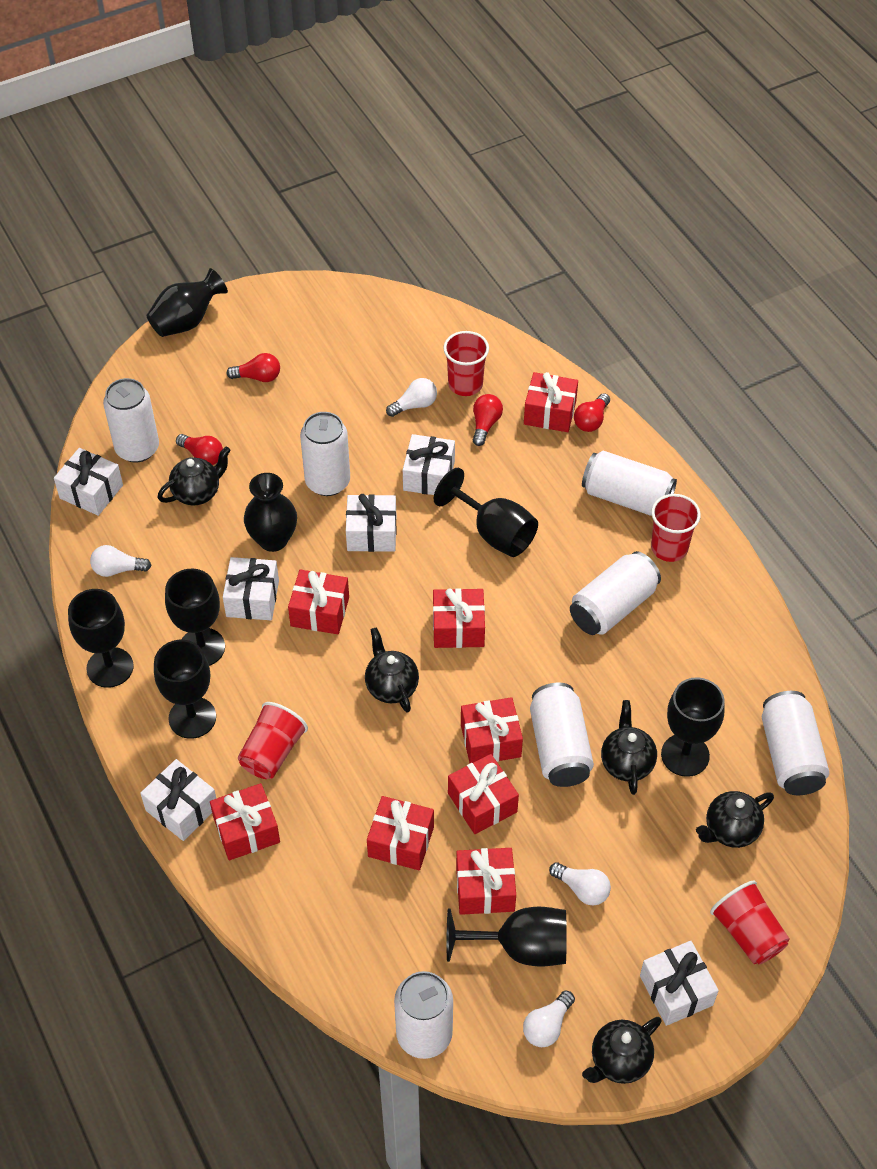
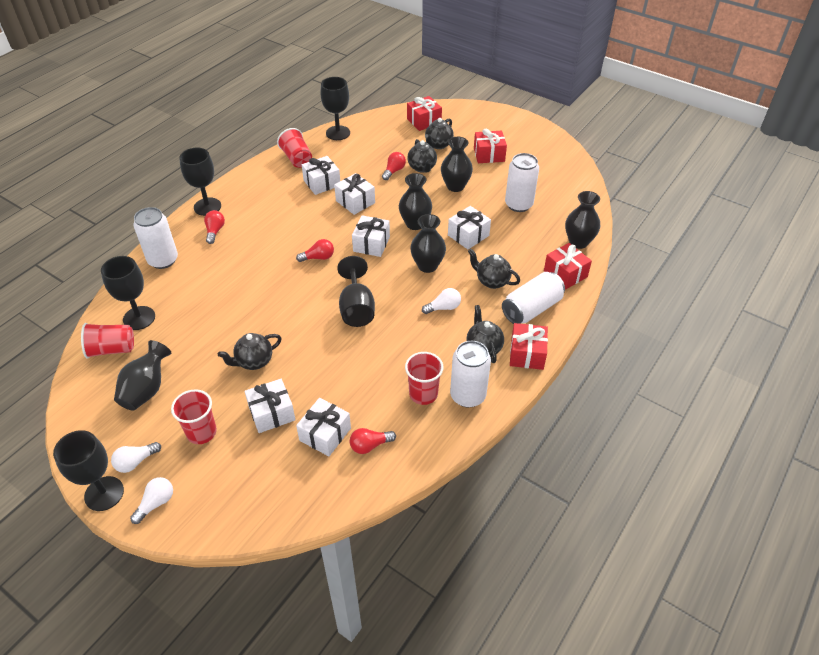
black goblet: [68,589,134,688] [154,640,216,739] [165,569,225,666] [434,468,538,557] [447,907,567,966] [661,677,725,777] = 6 -> [53,430,124,511] [101,256,155,330] [179,148,221,216] [321,77,350,140] [337,256,375,327] = 5
black vase: [147,268,228,337] [244,473,297,552] = 2 -> [114,340,171,411] [399,173,432,230] [410,214,446,273] [441,137,473,192] [565,191,600,249] = 5
red gift: [210,783,280,860] [288,570,349,634] [367,796,434,870] [433,588,485,648] [448,754,519,834] [456,848,516,915] [461,697,523,763] [524,372,578,432] = 8 -> [407,96,442,131] [474,129,507,163] [510,323,548,370] [544,243,592,289] = 4
white can: [103,378,159,463] [300,412,350,496] [394,971,453,1059] [530,683,594,787] [570,551,661,635] [582,450,677,516] [762,691,829,795] = 7 -> [133,207,178,269] [450,341,491,408] [502,272,565,324] [505,153,539,212] = 4
white light bulb: [90,545,152,577] [386,378,437,417] [523,990,575,1047] [549,862,611,905] = 4 -> [111,442,161,473] [130,477,173,524] [422,288,461,314] = 3

